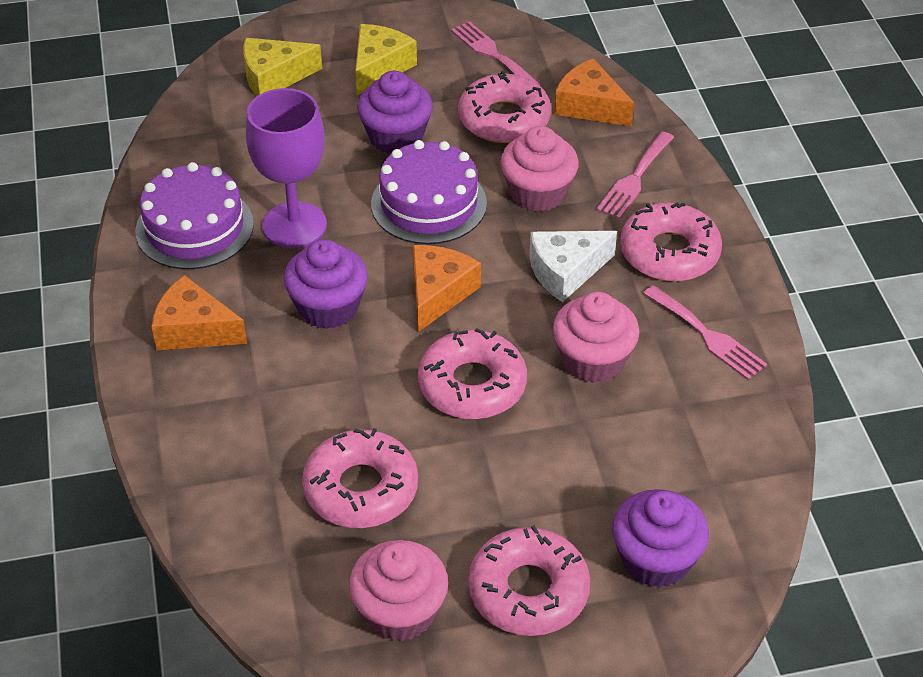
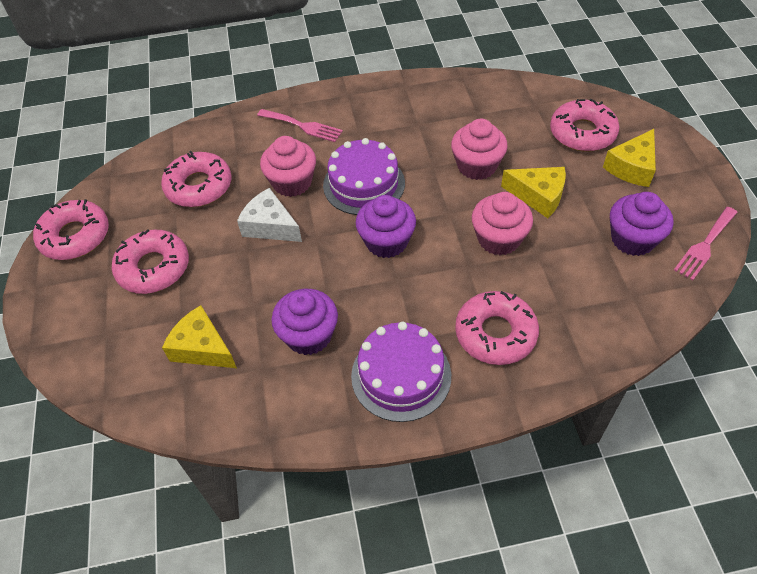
orange cheese: [151,275,247,350] [413,245,481,332] [554,58,634,126] = 3 -> none = 0
pink fork: [451,21,541,85] [596,132,674,219] [643,285,767,380] = 3 -> [257,109,343,142] [674,207,738,281] = 2
purple goblet: [246,88,327,248] = 1 -> none = 0
yellow cheese: [243,38,322,96] [355,24,417,95] = 2 -> [162,305,237,368] [501,167,566,218] [603,129,656,187] = 3

